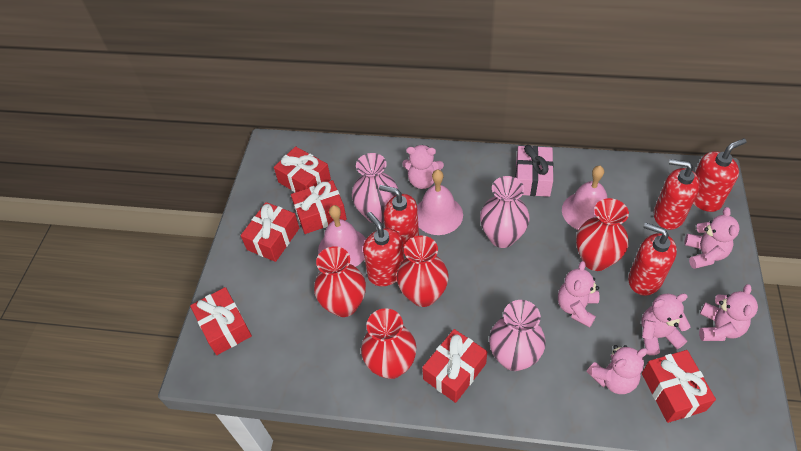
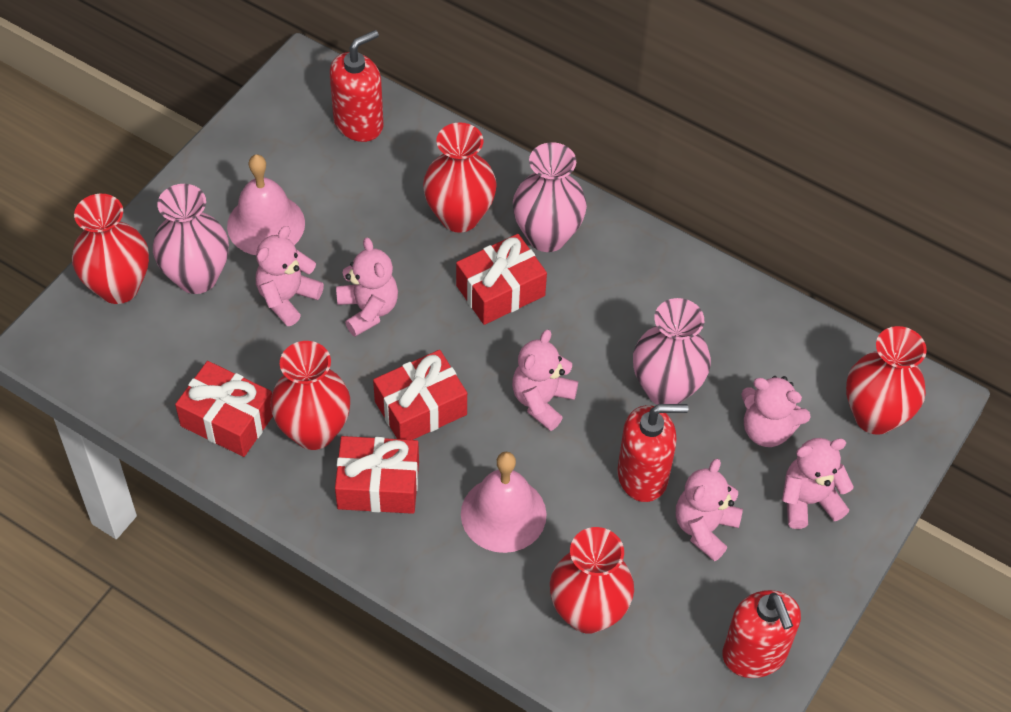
pink bell: [318,205,366,267] [417,170,463,235] [562,166,607,230] = 3 -> [227,154,305,255] [461,452,547,553] = 2
pink gift: [515,145,554,197] = 1 -> none = 0
red gift: [190,287,252,355] [241,202,299,262] [274,146,331,192] [291,180,347,234] [422,329,487,403] [642,350,716,423] = 6 -> [175,361,273,457] [335,436,419,514] [373,350,467,440] [456,234,547,325] = 4
red soap dispenser: [363,212,404,286] [379,185,419,251] [628,222,677,296] [654,159,700,230] [693,138,747,212] = 5 -> [330,30,383,142] [617,404,688,502] [722,590,801,678] = 3
red vase: [314,246,366,317] [361,308,416,379] [397,236,449,307] [576,198,629,271] = 4 -> [72,194,149,304] [270,341,350,450] [423,122,497,233] [550,527,634,634] [846,326,927,435] = 5

